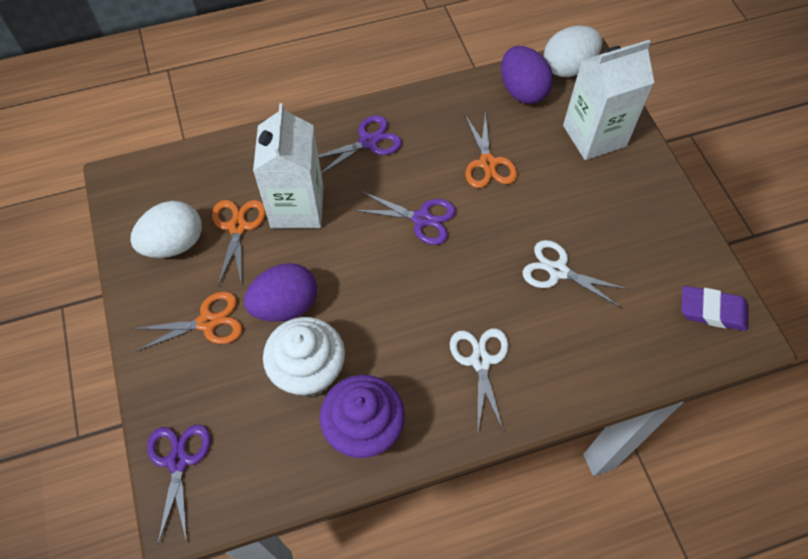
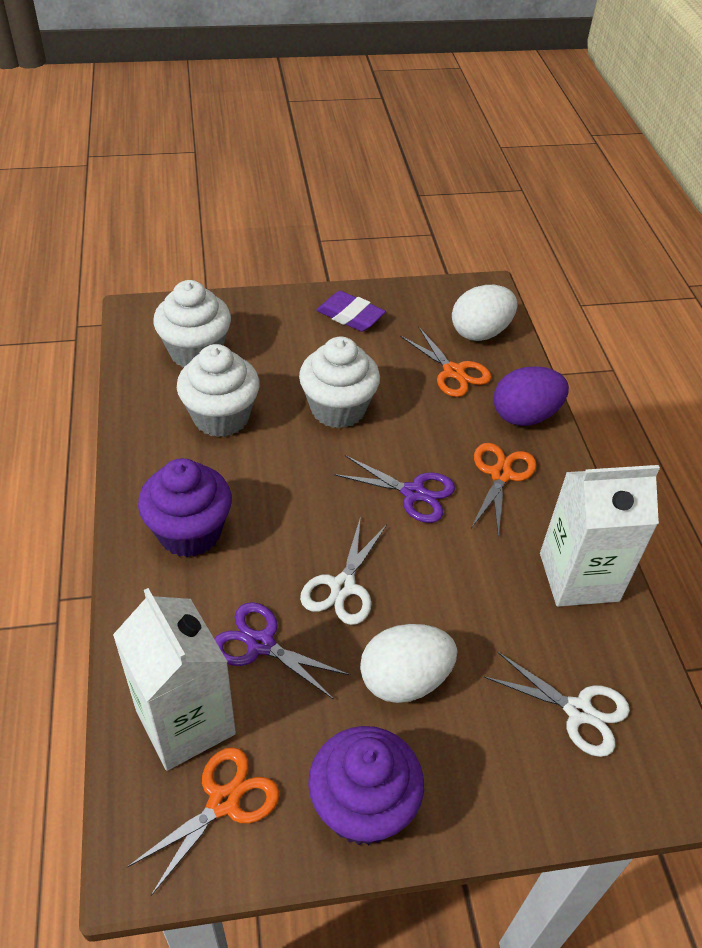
purple cupcake: [320,375,405,458] = 1 -> [138,458,232,557] [308,726,424,845] = 2
purple egg: [244,263,317,322] [501,46,553,104] = 2 -> [494,366,569,426] = 1
purple scissors: [147,425,211,544] [318,115,402,174] [354,192,456,245] = 3 -> [214,602,350,700] [334,455,455,523] = 2
white cupcake: [263,317,345,397] = 1 -> [153,280,231,367] [177,344,260,437] [299,336,380,428] = 3

